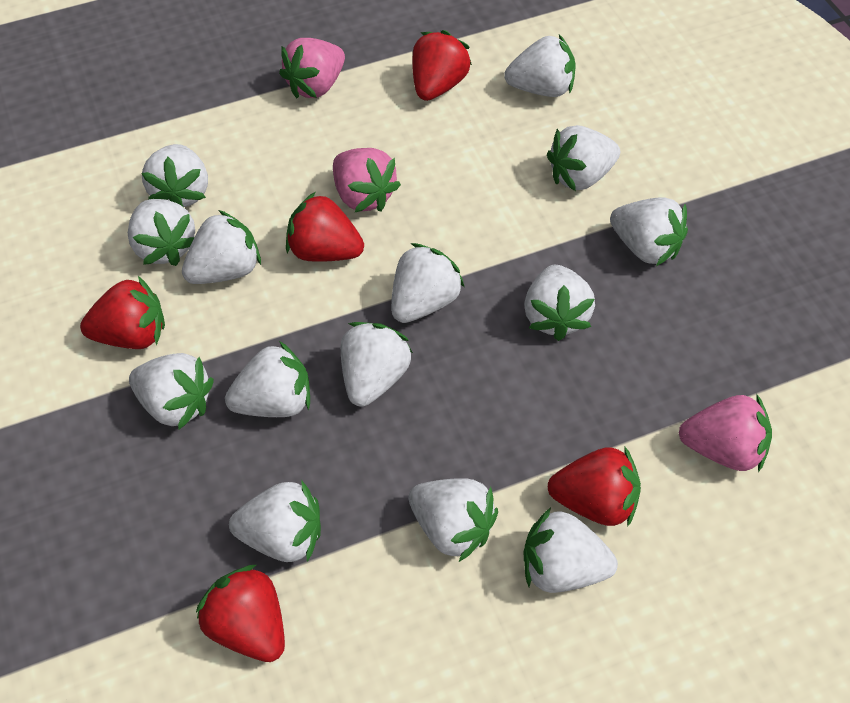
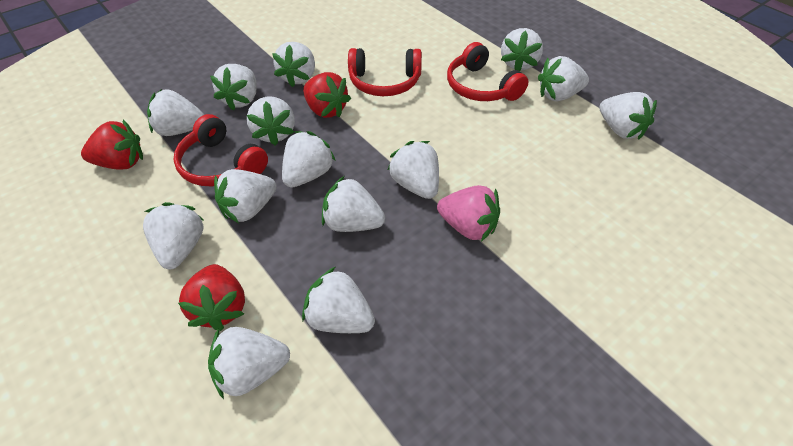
pink strawberry: [279,38,345,98] [333,148,401,212] [679,395,772,472] = 3 -> [437,185,500,242] = 1
red headphones: none = 0 -> [174,114,268,186] [348,48,422,96] [447,42,528,101] = 3
red strawberry: [80,276,165,349] [196,565,285,662] [286,192,364,262] [412,30,472,101] [548,446,641,527] = 5 -> [81,120,143,170] [178,264,245,331] [303,72,351,118] = 3

